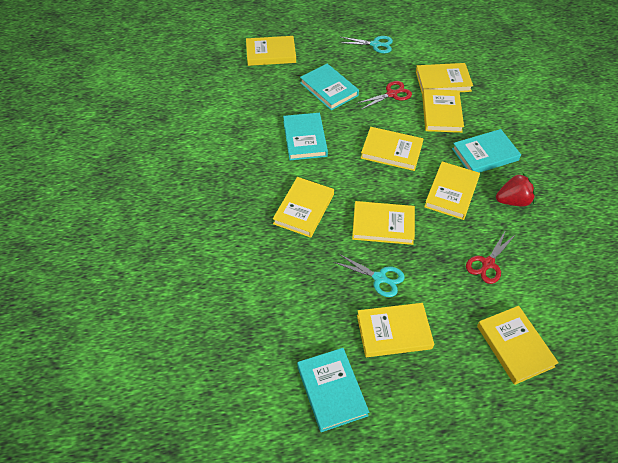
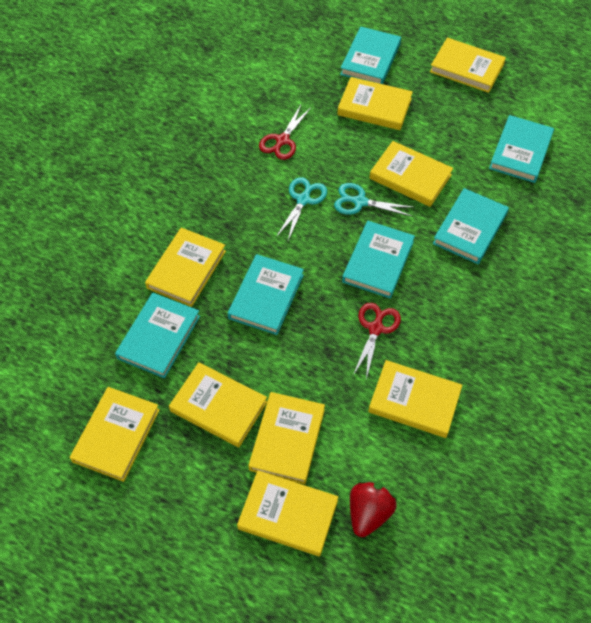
turquoise book: [283,113,328,160] [297,348,369,432] [300,64,359,110] [452,129,521,173] = 4 -> [115,293,200,378] [228,254,304,335] [340,26,401,84] [342,221,415,299] [433,188,509,264] [489,115,554,183] = 6

